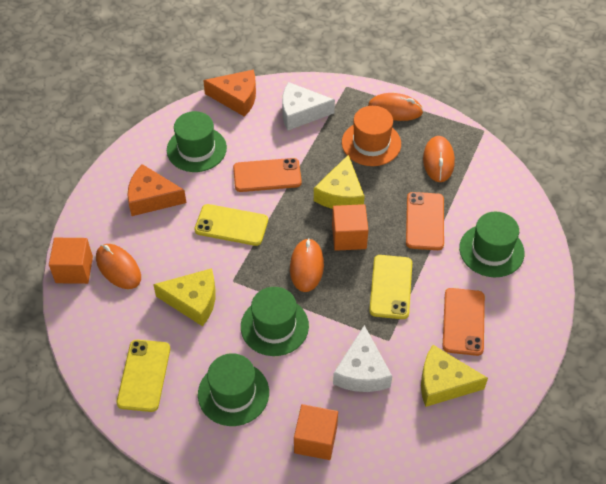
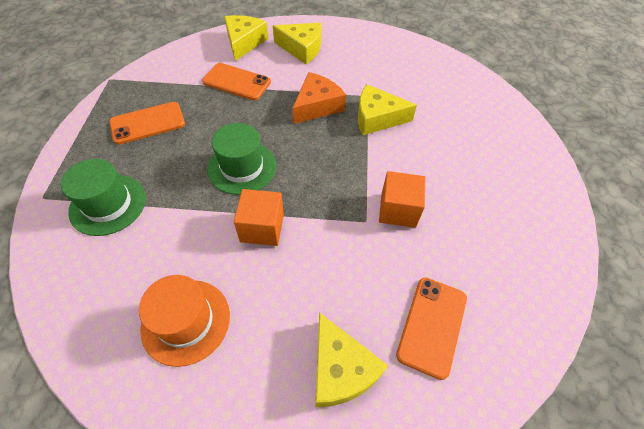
green hat: [167,111,227,172] [198,353,269,426] [241,287,309,356] [459,212,524,277] = 4 -> [61,159,146,236] [207,123,276,195] = 2
orange cheese: [127,164,186,216] [203,69,256,117] = 2 -> [293,72,346,124] = 1
orange cube: [49,238,93,284] [294,404,338,460] [332,204,368,251] = 3 -> [234,189,284,246] [379,171,425,228] = 2
orange mouse: [96,244,141,289] [290,238,324,292] [368,93,423,121] [423,136,455,182] = 4 -> none = 0
white cheese: [282,82,335,130] [333,325,392,392] = 2 -> none = 0
yellow cheese: [153,268,216,326] [314,155,365,209] [421,345,488,407] = 3 -> [224,15,268,61] [273,23,321,64] [315,312,388,407] [358,84,417,135] = 4
yellow phone: [117,340,170,412] [194,204,268,246] [369,255,412,319] = 3 -> none = 0

